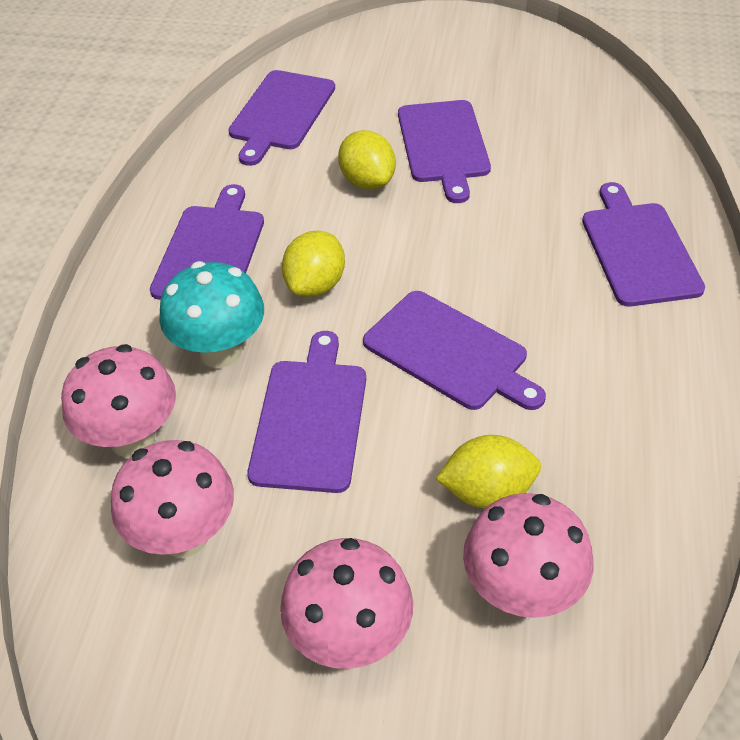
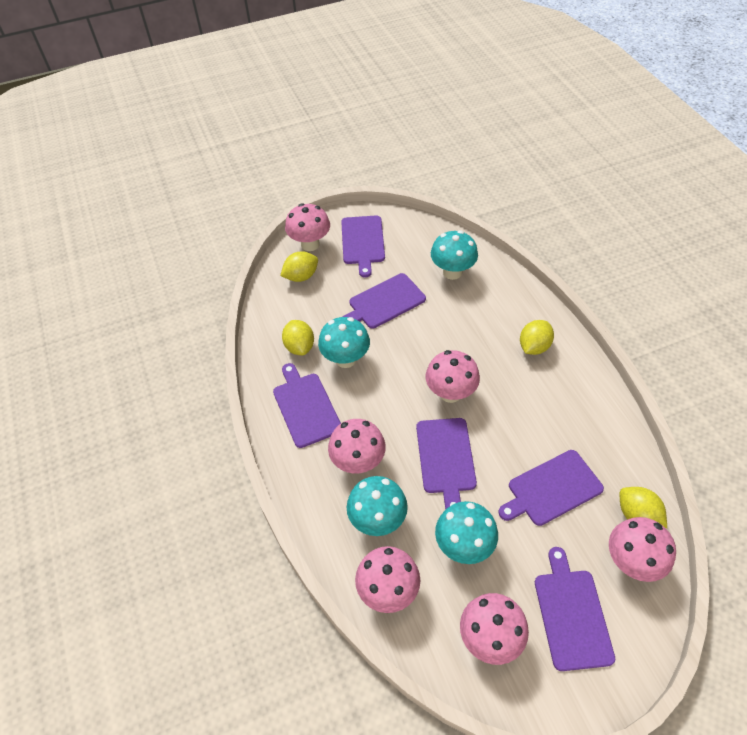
pink mushroom: [61,344,176,457] [111,440,234,558] [280,538,413,669] [463,493,594,618] = 4 -> [285,203,330,251] [328,419,386,473] [355,546,420,613] [426,350,480,403] [460,593,529,665] [609,517,676,582] = 6
turquoise mushroom: [159,261,264,368] = 1 -> [318,317,370,368] [347,476,408,536] [431,230,478,280] [435,501,498,564] = 4
yellow lemon: [282,231,345,297] [338,130,396,190] [436,435,541,508] = 3 -> [280,251,318,282] [282,320,314,355] [520,320,554,355] [619,487,667,528] = 4

